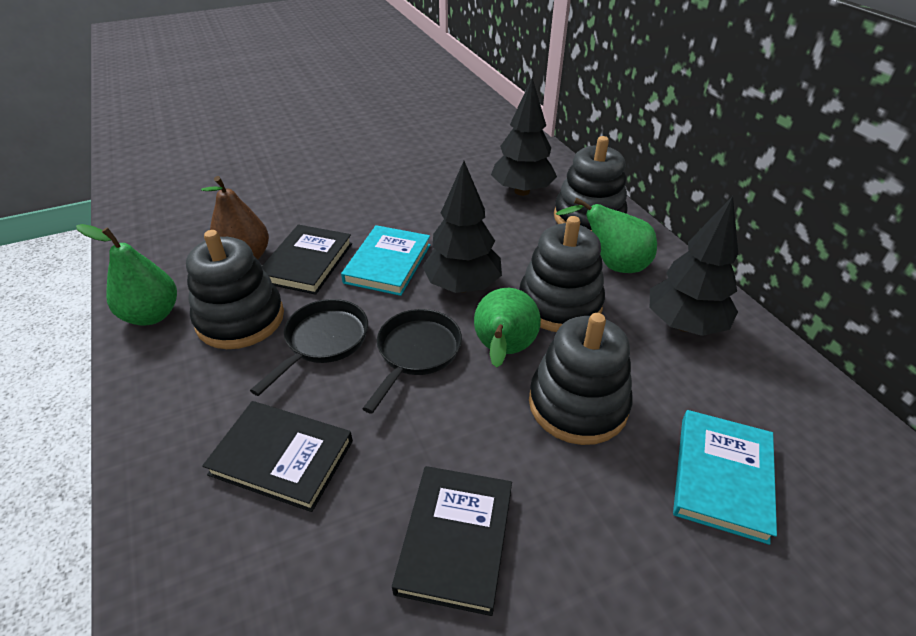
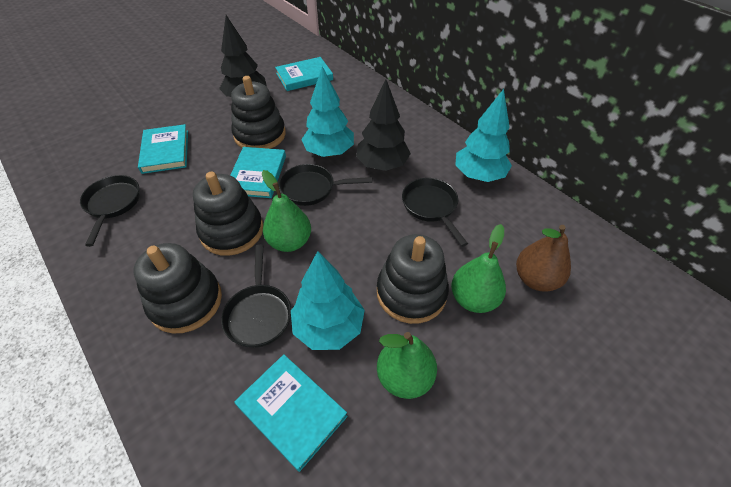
black book: [202,401,353,512] [262,224,352,295] [392,466,512,616] = 3 -> none = 0
black pan: [250,299,368,396] [362,309,462,414] = 2 -> [80,175,140,247] [221,244,291,348] [279,164,372,206] [402,178,468,247] = 4
black tree: [422,161,502,293] [491,77,557,196] [650,196,738,336] = 3 -> [219,15,267,97] [356,79,411,171] = 2
turquoise book: [341,225,430,296] [673,410,777,545] = 2 -> [138,124,188,174] [230,147,286,198] [234,354,347,472] [275,57,333,91] = 4
turquoise tree: none = 0 -> [291,251,365,350] [301,66,354,157] [455,89,512,182] = 3

